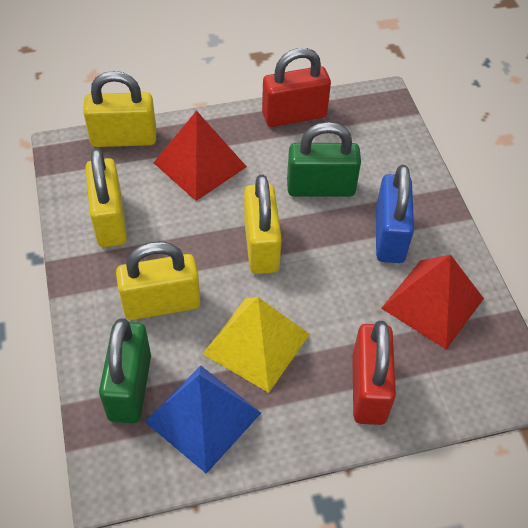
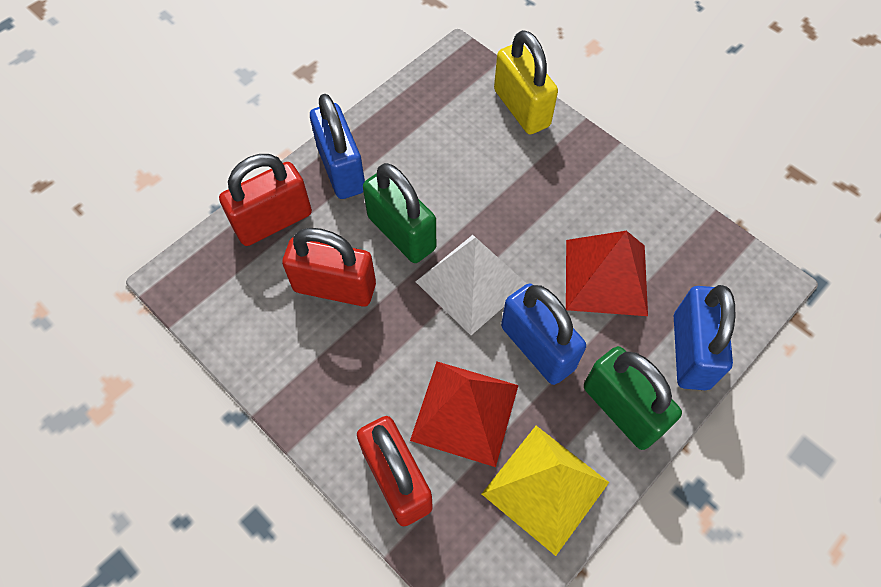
blue padlock: [376,165,414,263] = 1 -> [310,94,365,199] [501,283,586,385] [674,285,735,390] = 3
blue pyramid: [145,365,261,474] = 1 -> none = 0
red padlock: [262,48,331,127] [352,321,396,425] = 2 -> [219,154,312,246] [282,228,376,307] [357,416,433,526] = 3
white pyramid: none = 0 -> [415,235,527,335] = 1
yellow padlock: [83,71,156,147] [85,148,127,247] [116,241,200,320] [244,175,282,274] = 4 -> [494,30,558,134] = 1

